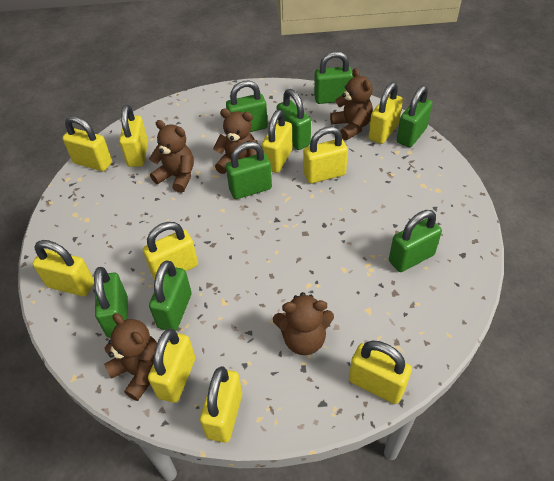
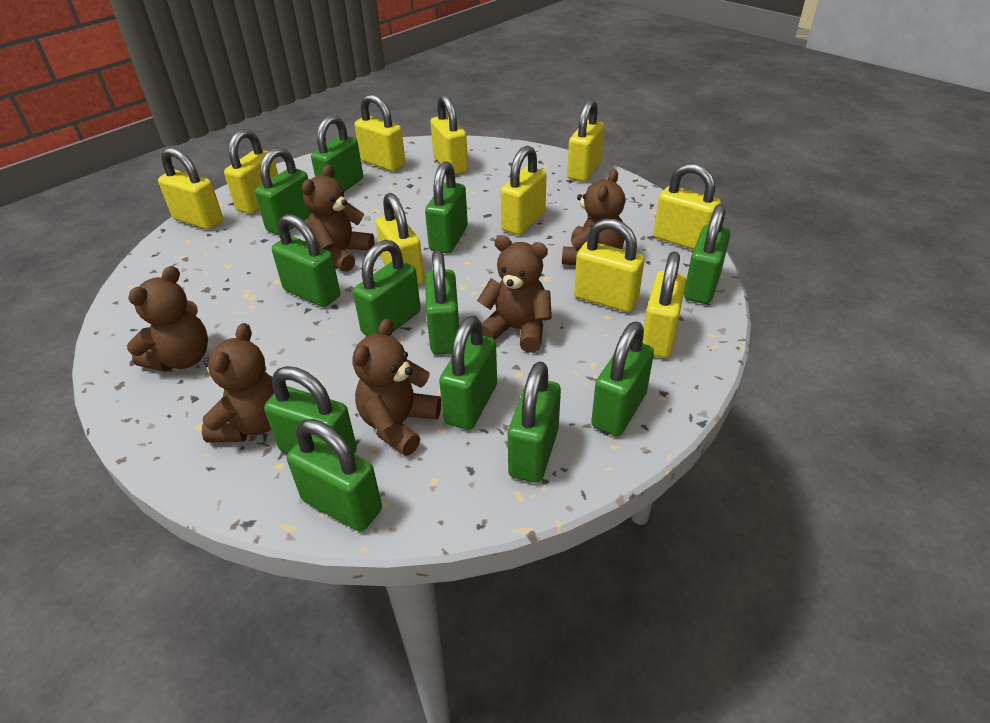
brown teddy bear: [104,313,157,401] [149,120,194,193] [213,109,257,174] [273,292,334,355] [330,68,373,140] = 5 -> [127,266,208,372] [202,323,274,443] [302,165,374,272] [353,319,441,456] [477,235,552,353] [562,169,625,265] = 6
green padlock: [94,267,128,338] [149,260,192,331] [226,80,268,132] [226,141,272,199] [277,89,311,150] [314,51,353,104] [389,210,442,272] [397,85,433,147] = 8 -> [255,147,312,235] [264,366,357,454] [272,214,340,307] [287,419,382,531] [311,114,363,192] [353,240,421,336] [425,161,468,253] [425,250,459,354] [439,316,497,430] [508,361,561,483] [591,322,654,436] [684,204,730,304] = 12

